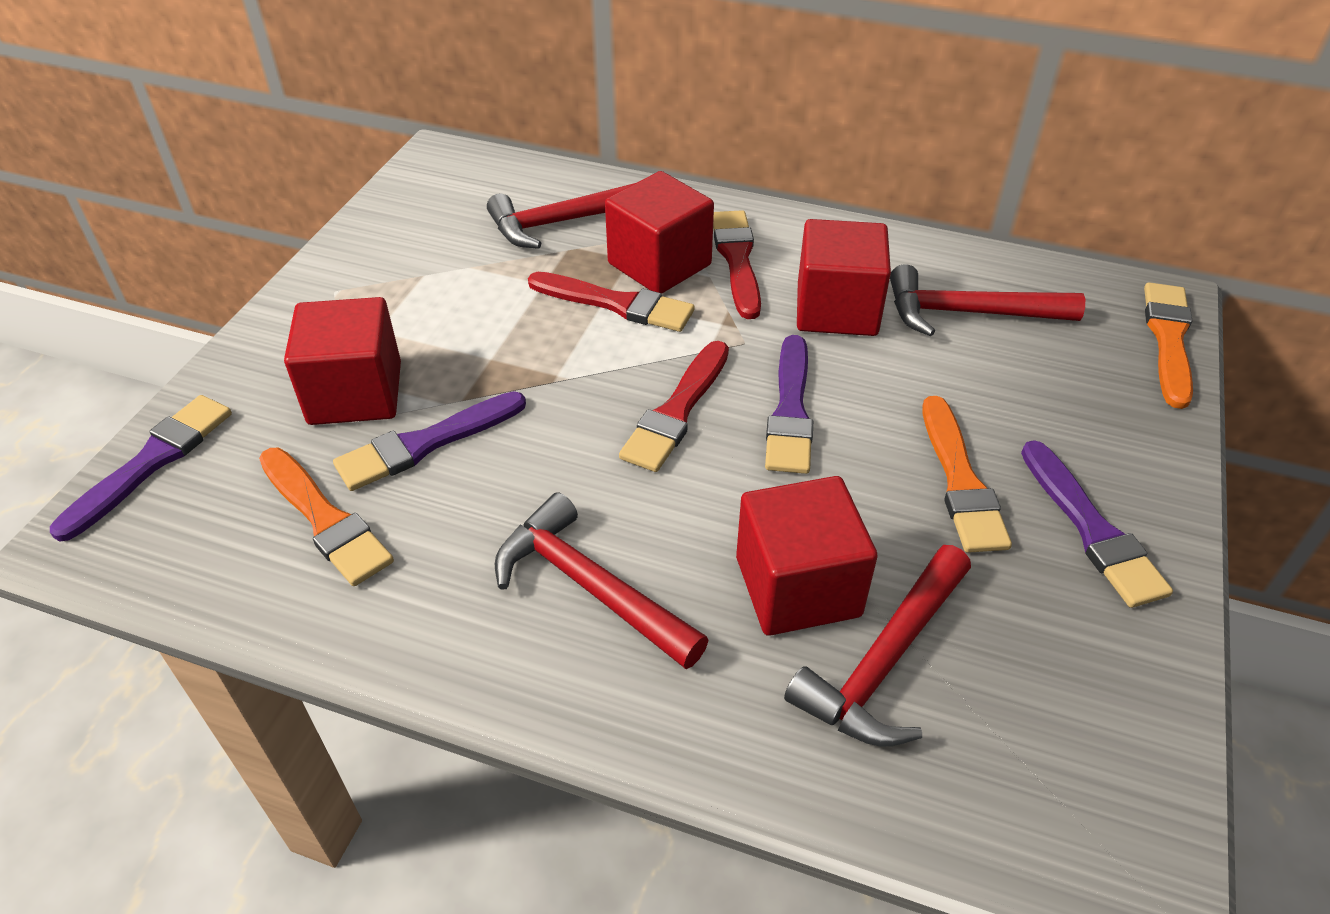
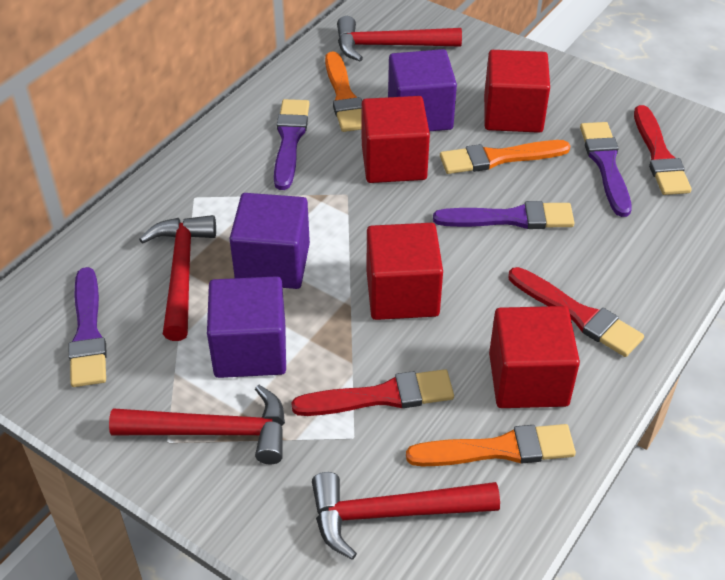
purple cube: none = 0 -> [207,276,286,378] [229,193,310,289] [388,49,457,131] = 3

